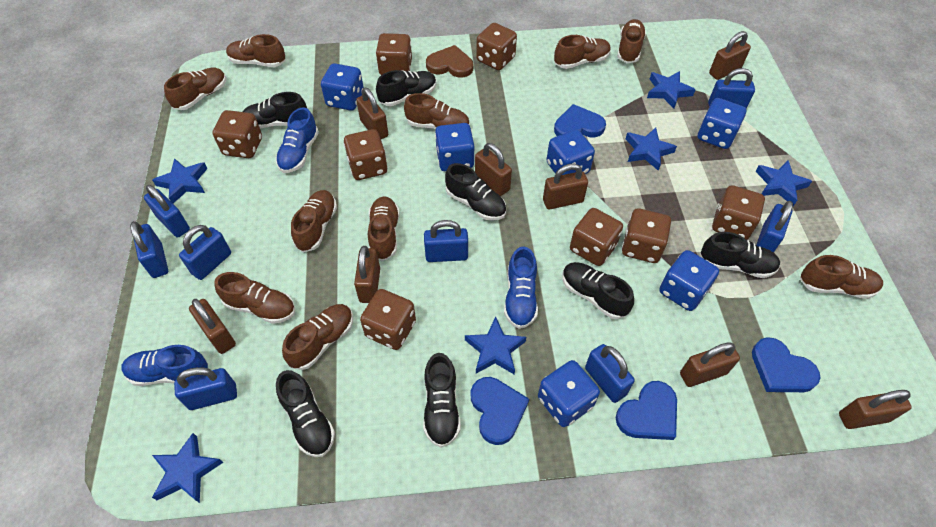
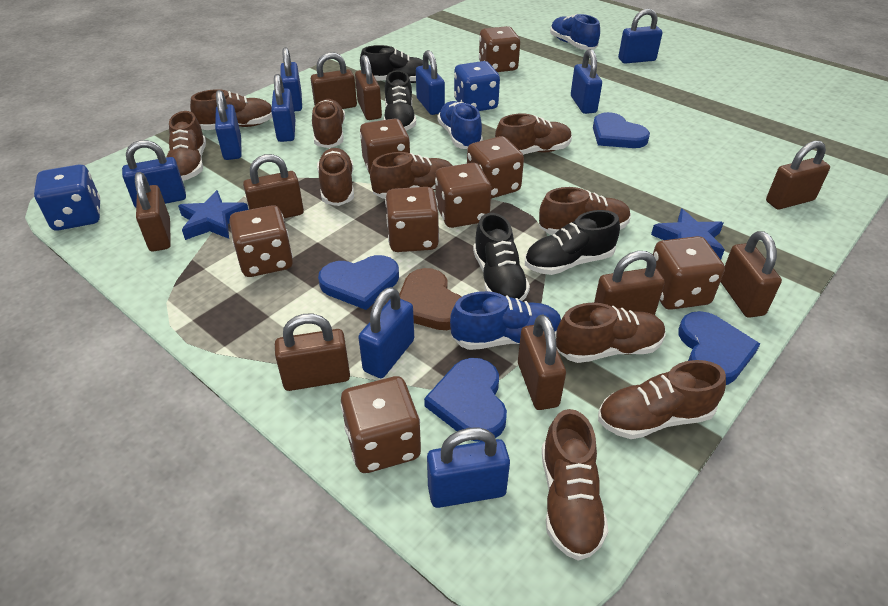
black shoe: [243,92,307,129] [276,370,335,457] [376,70,437,106] [423,353,461,448] [445,163,506,221] [563,262,634,319] [700,232,780,278] = 7 -> [360,45,423,83] [384,70,416,131] [473,213,530,301] [525,210,620,275] = 4
blue dice: [321,63,364,111] [435,123,475,171] [538,360,600,427] [546,129,595,175] [659,250,719,311] [698,98,746,149] = 6 -> [34,164,100,230] [454,61,500,111] = 2
blue padlock: [130,221,168,278] [144,185,190,238] [174,367,237,410] [179,225,231,280] [424,220,468,262] [585,344,635,403] [708,68,755,109] [756,201,793,253] = 8 -> [122,140,186,208] [215,90,242,160] [271,74,295,142] [281,47,302,111] [358,287,414,378] [416,50,445,115] [427,427,510,508] [571,49,602,114] [618,9,662,64] = 9
blue star: [152,158,208,203] [152,433,223,503] [465,317,526,375] [626,128,677,171] [647,71,696,109] [755,160,812,206] = 6 -> [178,190,249,240] [651,209,725,260] = 2
brown padlock: [189,299,236,354] [354,246,380,303] [356,88,388,139] [475,143,512,196] [543,164,588,209] [680,342,740,387] [709,31,751,80] [839,390,912,429] = 8 -> [135,172,171,251] [243,154,304,218] [275,314,350,391] [311,52,357,109] [355,55,382,120] [518,314,566,410] [594,251,665,315] [721,231,782,318] [766,141,830,209] = 9

